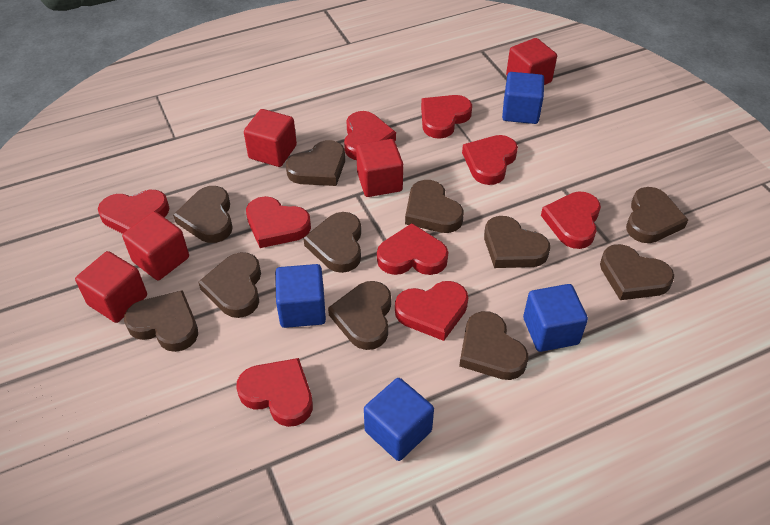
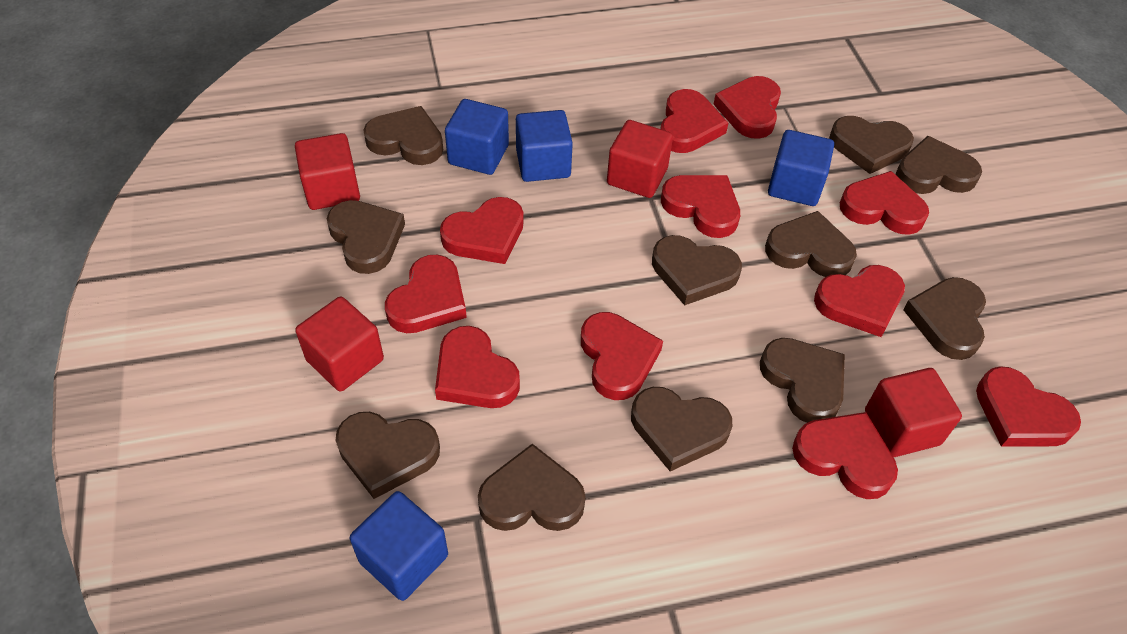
red cube: [75,251,147,323] [122,212,189,280] [244,109,297,167] [356,139,403,197] [506,38,557,85] = 5 -> [295,133,360,210] [295,297,384,392] [607,120,673,198] [865,368,962,457] = 4
red heart: [98,190,169,234] [236,358,313,427] [246,196,311,248] [344,111,396,160] [377,223,448,275] [395,281,468,341] [421,95,472,139] [462,135,518,185] [541,192,601,249] = 9 -> [385,255,467,333] [435,326,520,408] [440,197,524,264] [581,312,663,400] [660,89,728,153] [661,175,740,238] [713,76,781,139] [792,412,898,499] [814,265,905,337] [840,171,929,235] [976,366,1081,447] = 11

